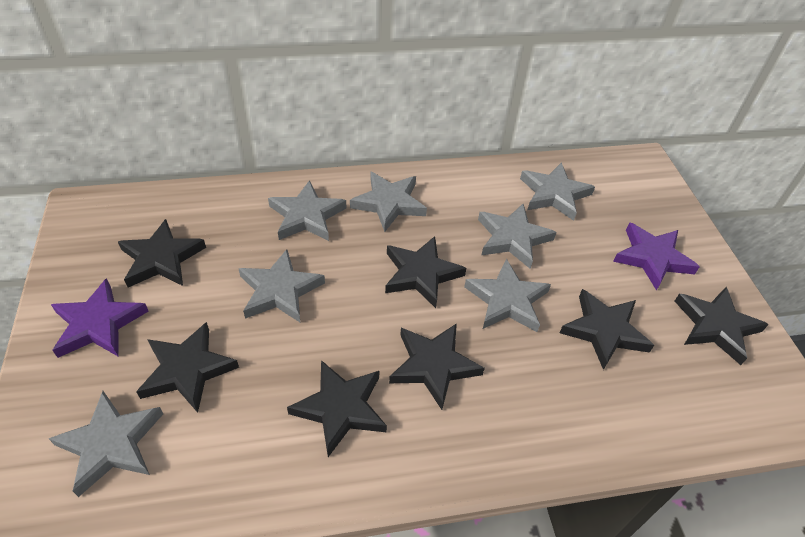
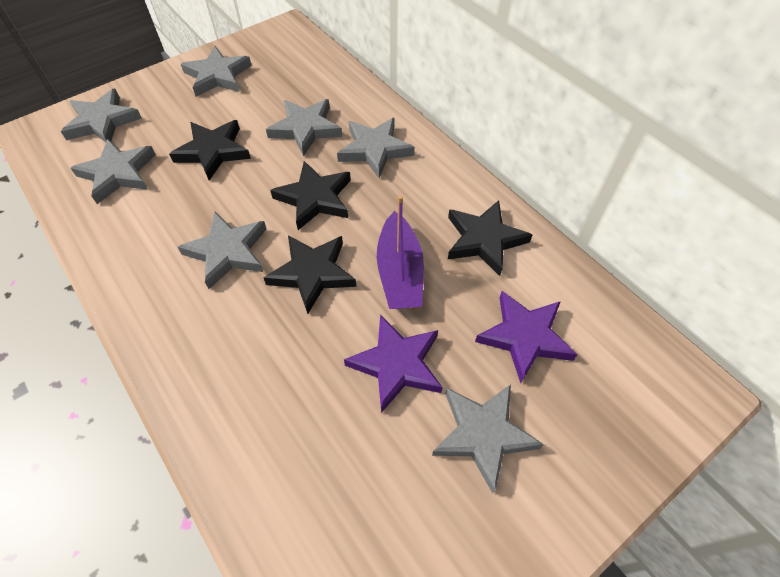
black star: [118,219,206,287] [136,322,239,413] [287,360,387,457] [385,236,466,308] [389,323,485,410] [560,289,654,370] [675,287,769,365] = 7 -> [169,120,251,181] [263,235,356,314] [270,161,351,230] [448,200,532,276] = 4
purple boat: none = 0 -> [377,195,424,309] = 1

